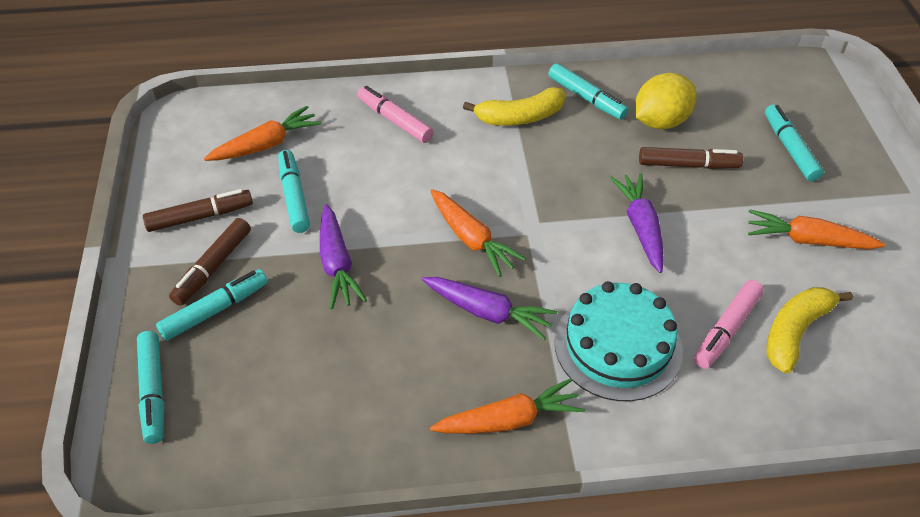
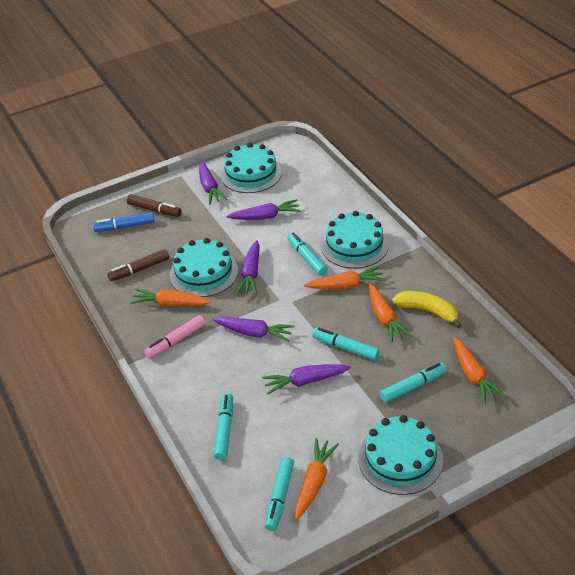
blue marker: none = 0 -> [93,212,154,232] = 1
brown marker: [143,189,253,232] [169,218,251,306] [639,147,743,169] = 3 -> [107,249,169,281] [127,194,182,217] = 2
orange carrot: [204,106,321,161] [430,378,585,434] [431,189,526,277] [748,209,885,249] = 4 -> [130,289,211,306] [295,438,339,520] [304,266,385,289] [369,284,412,343] [453,337,506,404] = 5
pink marker: [357,86,434,143] [694,280,764,369] = 2 -> [144,315,206,359] = 1
purple carrot: [320,204,367,309] [422,277,557,340] [610,173,664,273] = 3 -> [199,161,228,204] [212,317,294,342] [227,199,301,220] [236,240,260,295] [262,364,351,394] = 5
turquoise cake: [555,281,683,401] = 1 -> [170,238,238,297] [221,143,282,193] [321,211,389,269] [358,415,443,495] = 4
yellow banana: [463,87,565,126] [767,287,853,374] = 2 -> [392,291,462,328] = 1
yellow lemon: [635,73,696,129] = 1 -> none = 0

